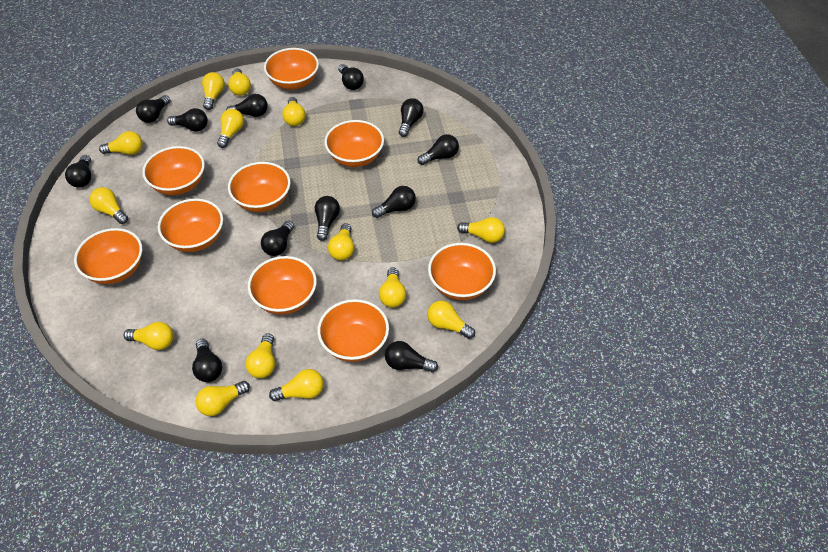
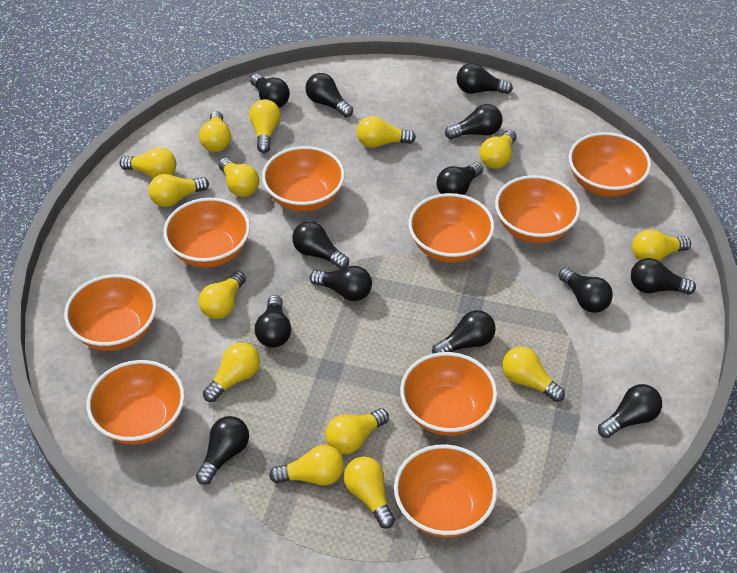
black light bulb: [65,155,91,188] [136,95,170,123] [167,108,208,132] [192,339,222,382] [226,94,268,117] [261,221,294,256] [315,196,340,241] [338,64,364,90] [372,186,416,218] [385,341,438,373] [399,98,423,137] [418,134,459,165] = 12 -> [196,416,249,485] [250,74,290,108] [255,295,291,348] [292,221,349,269] [306,73,353,117] [310,266,372,301] [432,310,496,354] [437,162,483,195] [445,104,503,139] [456,63,513,94] [559,267,613,313] [598,384,662,438] [631,258,696,295] = 13

